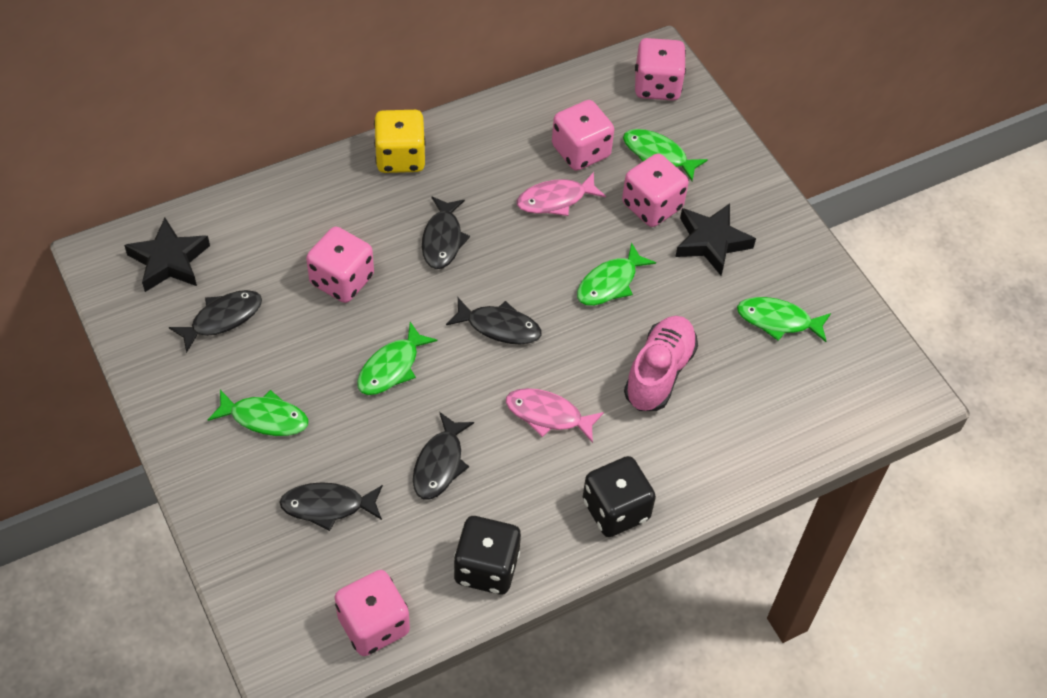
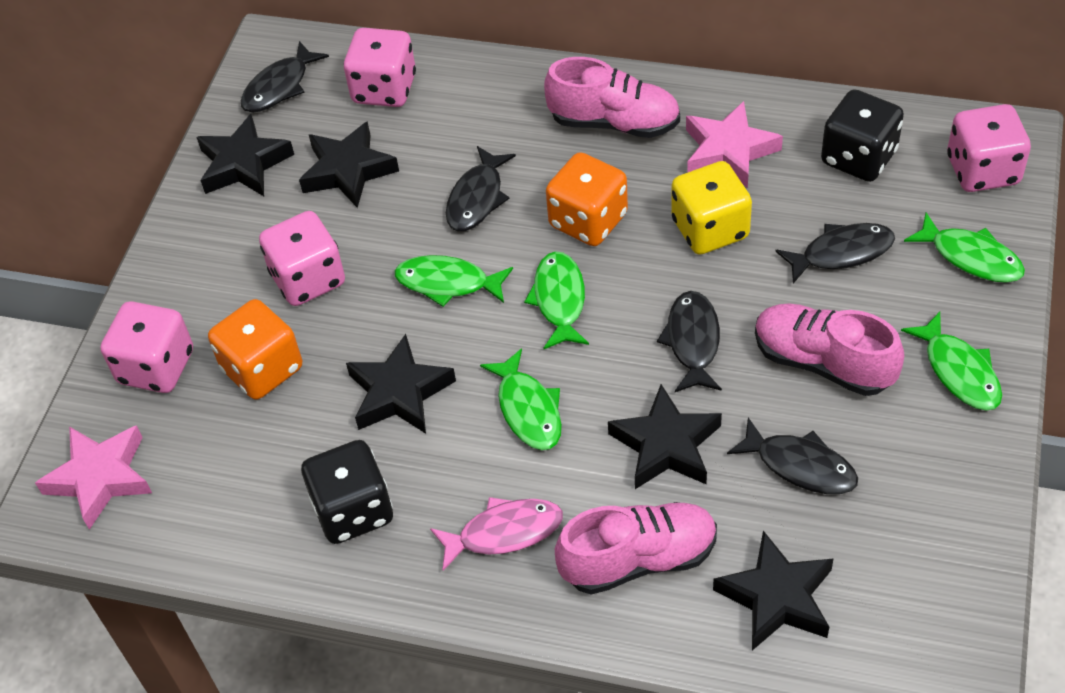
black star: [124,218,210,292] [675,203,756,275] = 2 -> [196,114,294,196] [299,121,399,208] [346,334,456,434] [608,384,722,489] [713,531,834,651] = 5
orange dice: none = 0 -> [208,299,302,400] [546,152,628,246] = 2
pink dice: [306,227,374,303] [335,570,410,656] [552,100,614,171] [622,153,689,227] [635,38,686,101] = 5 -> [100,301,193,393] [259,211,345,306] [344,28,416,107] [947,104,1031,192] = 4
pink fish: [506,388,604,443] [517,172,606,216] = 2 -> [430,497,563,571] = 1
pink shoe: [624,316,698,411] = 1 -> [544,57,680,138] [555,502,717,594] [755,303,904,396] = 3
pink star: none = 0 -> [35,425,152,530] [686,101,783,188] = 2

